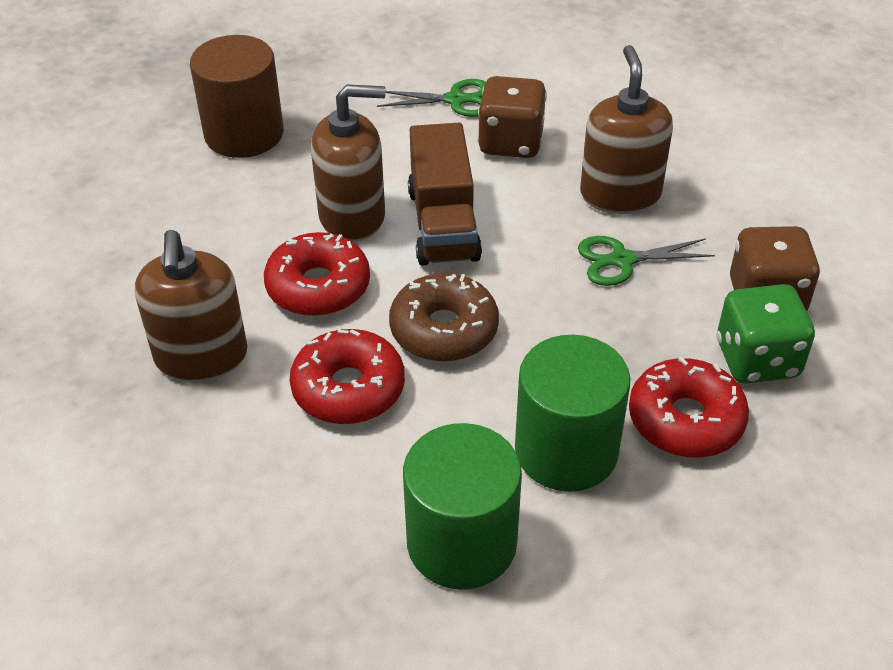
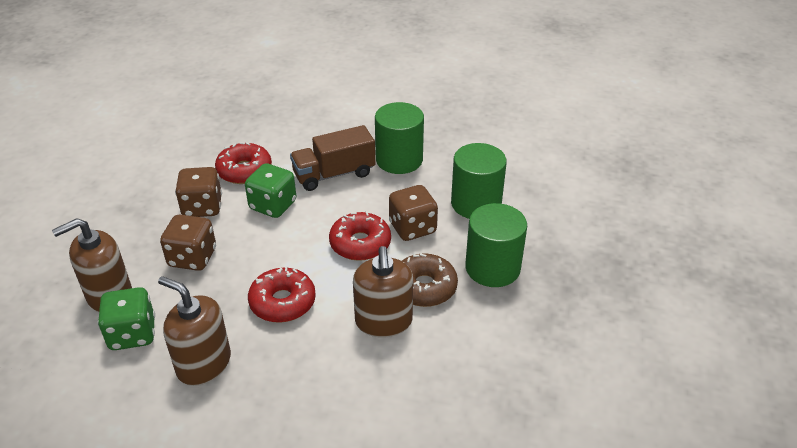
brown cylinder: [190,35,284,158] = 1 -> none = 0
brown dice: [478,76,547,158] [730,226,820,311] = 2 -> [160,215,216,271] [175,167,222,217] [389,185,438,241] = 3
green cylinder: [403,423,522,589] [515,335,631,492] = 2 -> [375,102,424,174] [451,143,507,219] [465,203,527,287] = 3
green dice: [717,284,815,384] = 1 -> [98,287,155,350] [245,163,296,218] = 2
green scissors: [377,79,486,117] [578,236,715,286] = 2 -> none = 0

